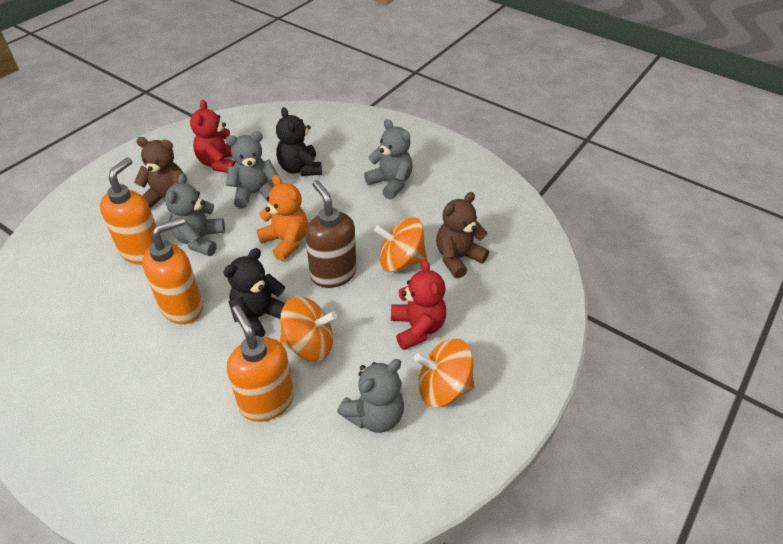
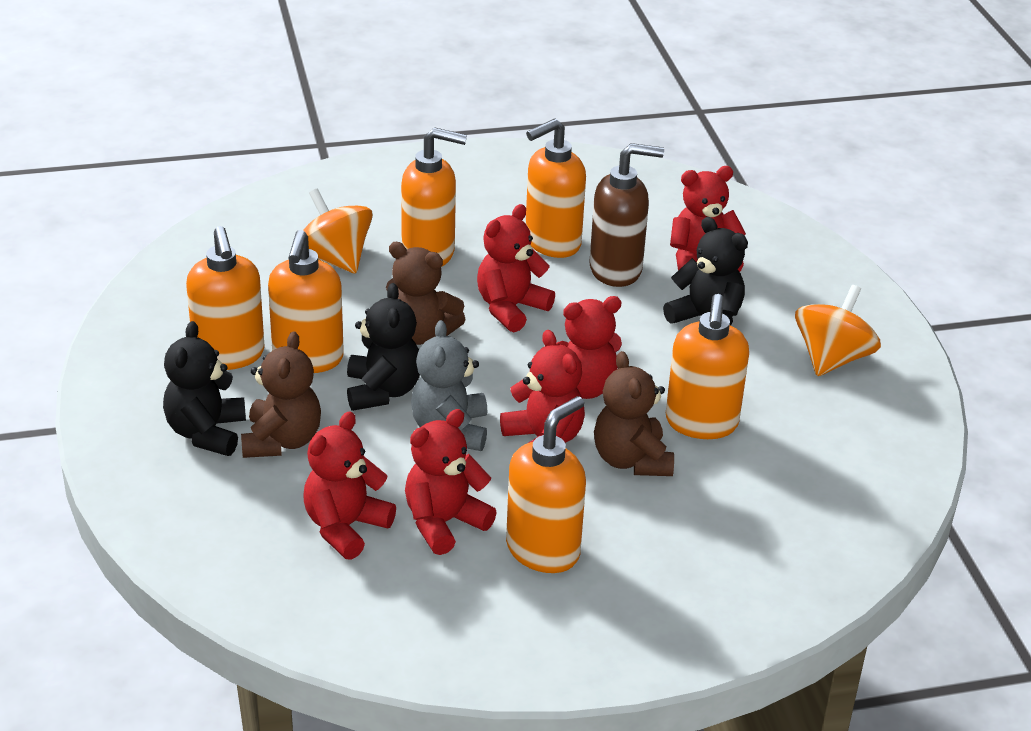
black teddy bear: [223,248,285,337] [276,107,322,176] = 2 -> [163,321,246,456] [347,283,420,411] [663,217,748,325] = 3
brown teddy bear: [134,137,183,212] [436,192,489,279] = 2 -> [241,331,321,458] [386,242,466,345] [594,351,674,476] = 3
grey teddy bear: [165,173,225,256] [226,131,279,208] [337,359,404,433] [364,119,413,199] = 4 -> [411,320,488,451] = 1
orange soap dispenser: [100,157,156,265] [142,217,203,324] [227,305,294,422] = 3 -> [186,226,265,370] [268,230,344,373] [401,127,467,267] [506,396,586,573] [526,118,586,258] [666,294,749,439] = 6
orange spinning top: [280,296,337,362] [374,217,427,272] [414,339,475,407] = 3 -> [303,188,373,274] [795,285,881,376] = 2
orange teddy bear: [257,175,308,261] = 1 -> none = 0
red teddy bear: [190,100,236,173] [391,259,446,350] = 2 -> [303,411,396,560] [405,409,497,555] [477,204,555,332] [500,330,585,443] [541,296,622,399] [670,166,746,272] = 6

